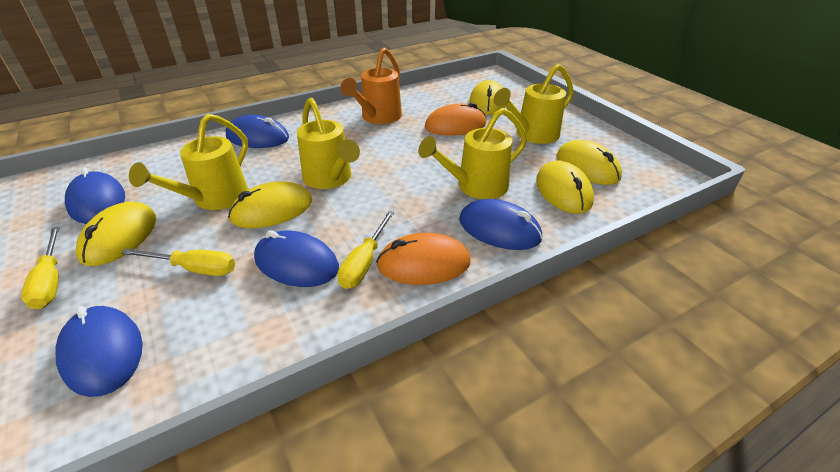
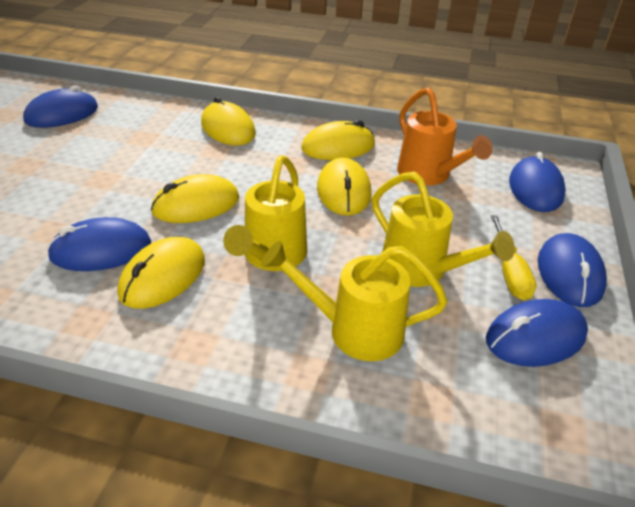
orange mouse: [376,233,470,285] [425,103,486,136] = 2 -> none = 0
yellow screwdriver: [21,226,60,309] [121,249,235,276] [337,211,395,289] = 3 -> [490,215,536,300] = 1
yellow watering can: [129,114,248,210] [297,98,360,189] [418,108,527,199] [494,64,573,144] = 4 -> [223,156,307,271] [261,241,447,361] [372,172,515,287] = 3

